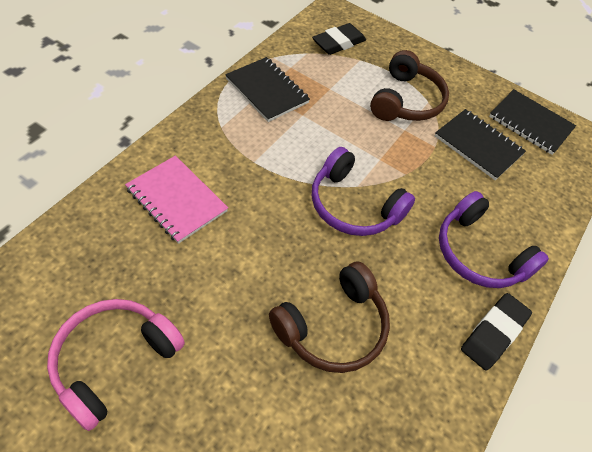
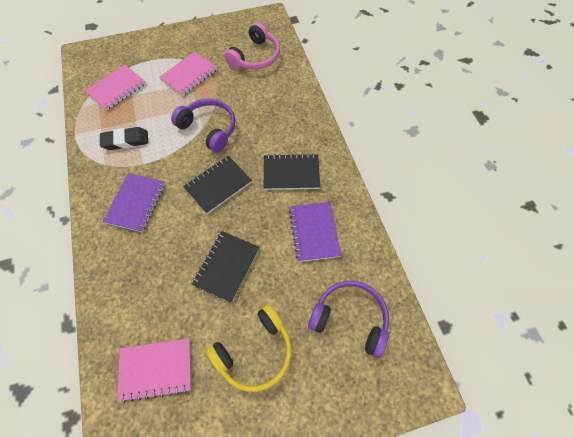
black eraser: [312,23,366,55] [461,293,532,370] = 2 -> [100,127,148,150] = 1
brown headphones: [269,262,390,373] [370,50,449,121] = 2 -> none = 0
pink notebook: [125,155,228,244] = 1 -> [85,65,146,111] [117,338,191,403] [159,52,218,96] = 3
purple notebook: none = 0 -> [103,173,165,232] [289,202,341,262] = 2
yellow headphones: none = 0 -> [206,305,292,392] = 1

